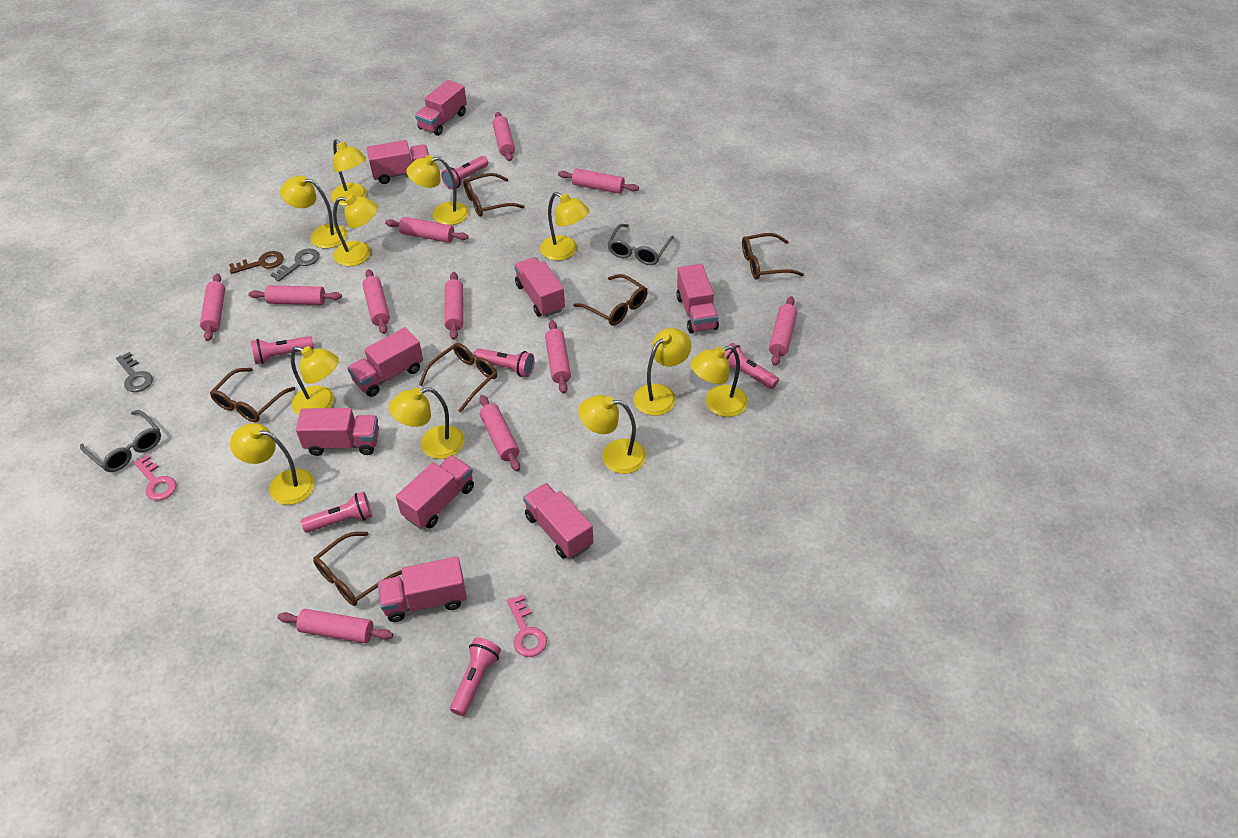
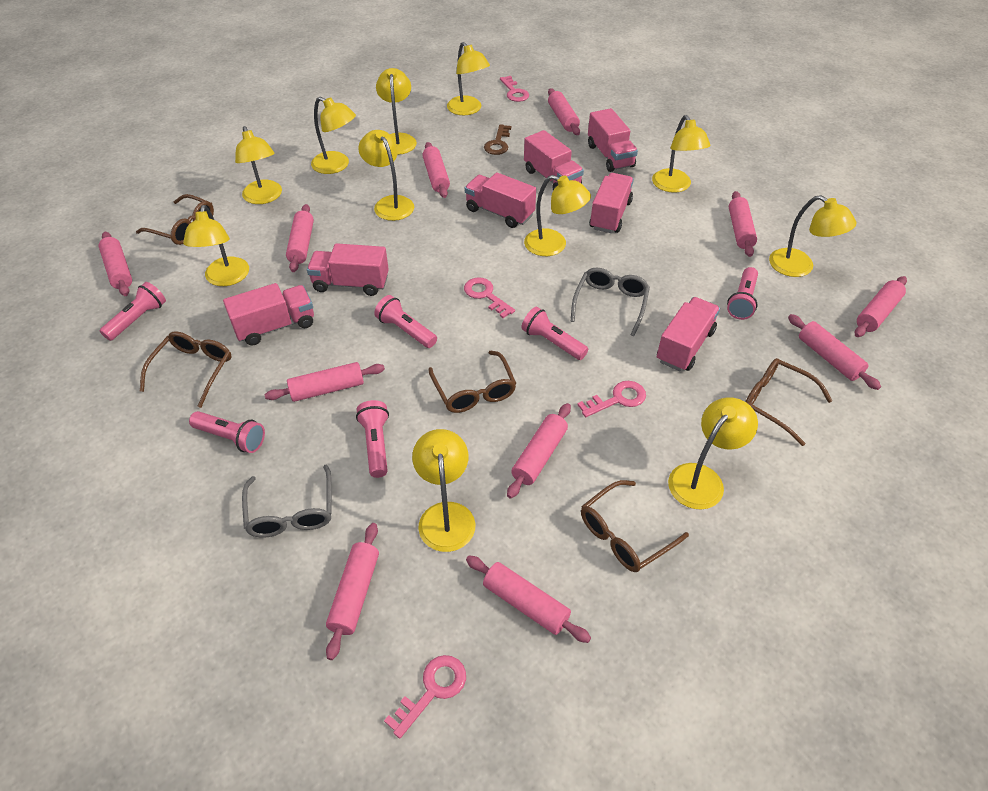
brown glasses: [210,368,295,422] [313,532,402,606] [419,343,497,413] [463,173,525,217] [573,274,647,326] [742,233,804,280] = 6 -> [136,194,214,245] [140,331,232,408] [428,351,517,413] [581,480,689,572] [745,358,832,446] = 5
grey key: [116,352,153,392] [270,249,320,282] = 2 -> none = 0
pink key: [133,454,176,501] [507,595,547,657] = 2 -> [384,655,466,739] [464,277,515,318] [500,76,529,102] [577,381,646,417] = 4
pink truck: [296,408,379,456] [347,327,423,397] [367,140,429,184] [378,556,467,622] [396,455,474,529] [415,80,467,136] [514,257,565,317] [523,483,593,559] [676,264,719,334] = 9 -> [223,283,314,346] [307,243,389,296] [465,172,536,228] [524,130,584,190] [588,108,638,172] [589,173,634,233] [657,297,720,371] = 7

